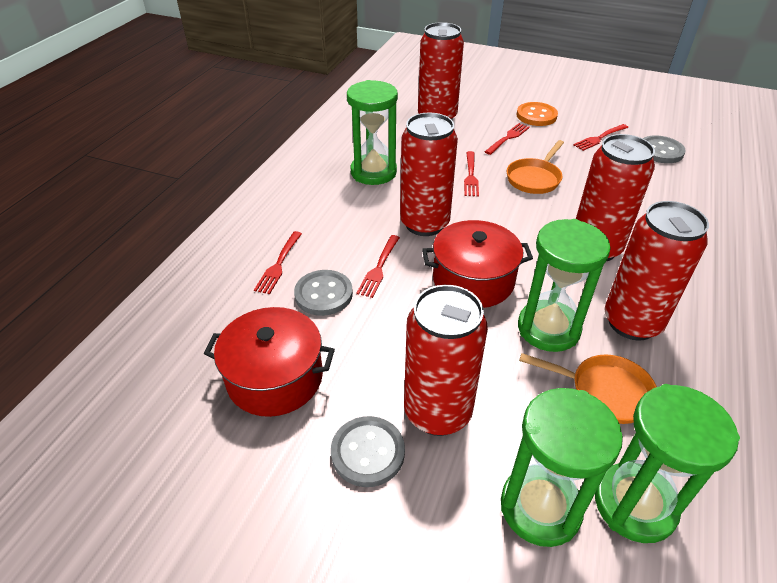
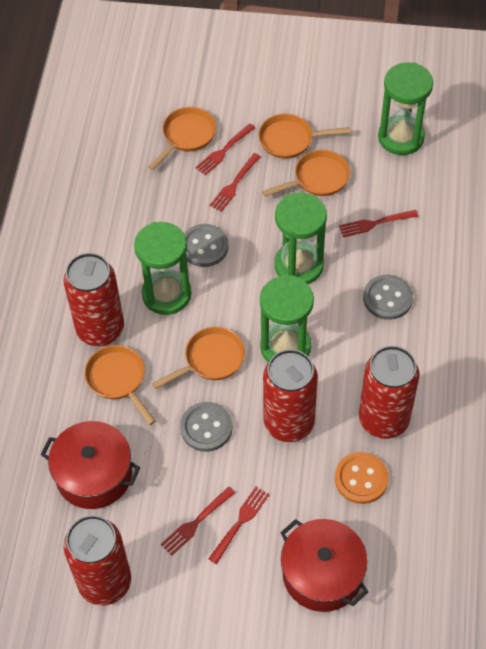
orange pan: [507,140,564,194] [519,353,657,424] = 2 -> [84,345,156,425] [148,107,216,170] [152,327,245,389] [258,114,351,159] [262,150,350,197] = 5
red can: [400,113,458,236] [404,285,488,436] [418,22,464,120] [576,134,655,261] [605,201,709,341] = 5 -> [63,515,131,605] [64,253,124,346] [263,349,318,442] [359,346,419,439] = 4

